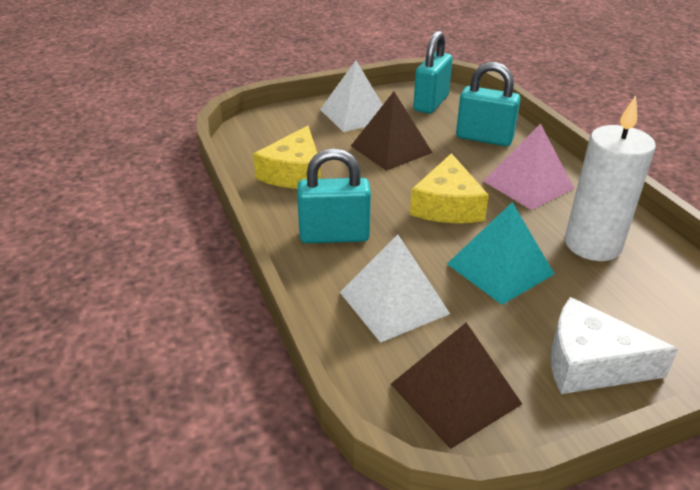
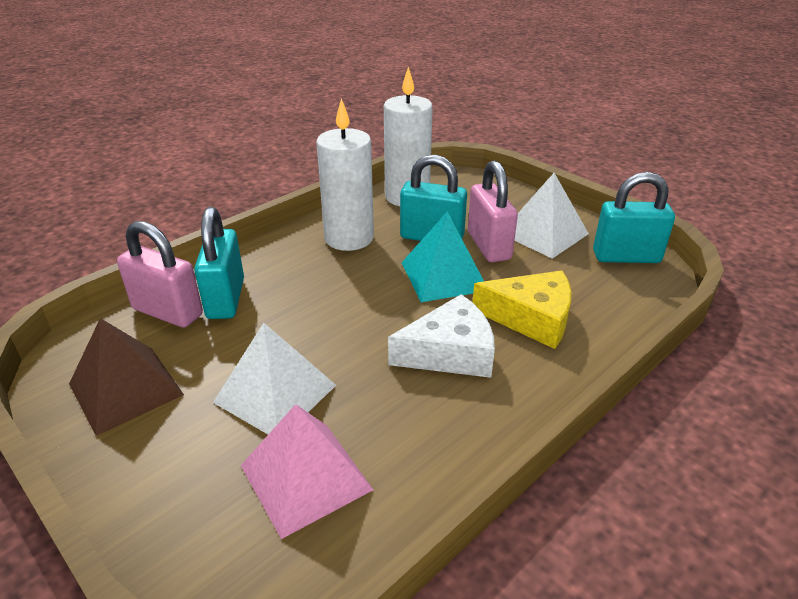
brown pyramid: [351,92,433,171] [391,322,522,449] = 2 -> [69,318,184,436] = 1
pink padlock: none = 0 -> [117,221,203,328] [468,160,518,262] = 2
white candle: [565,95,656,261] = 1 -> [316,98,374,251] [384,66,433,206] = 2
yellow cheese: [253,126,321,189] [410,153,489,223] = 2 -> [473,270,571,349] = 1

